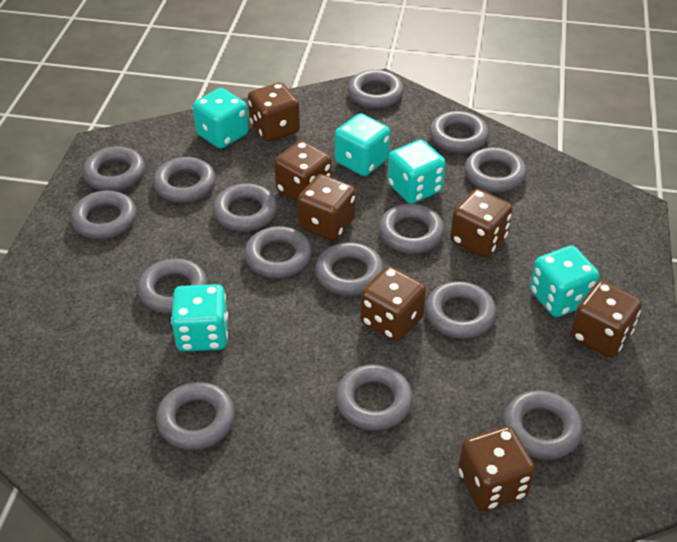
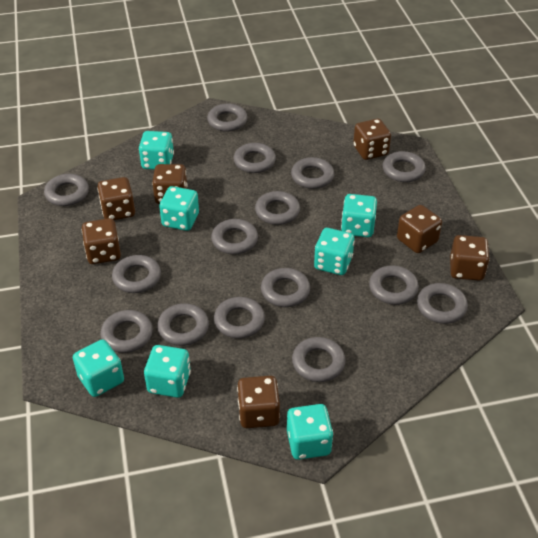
turquoise dice: [171,284,228,352] [193,88,249,149] [335,113,390,176] [388,140,446,204] [530,245,599,317] = 5 -> [73,339,124,397] [139,131,174,170] [144,345,191,398] [159,186,199,231] [287,404,333,460] [314,228,354,275] [341,194,377,237] = 7

